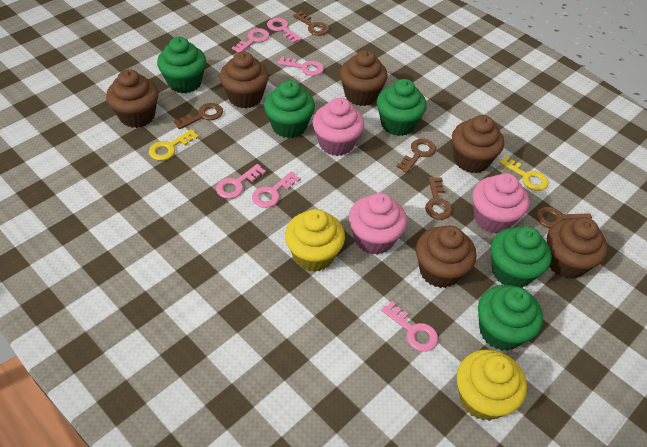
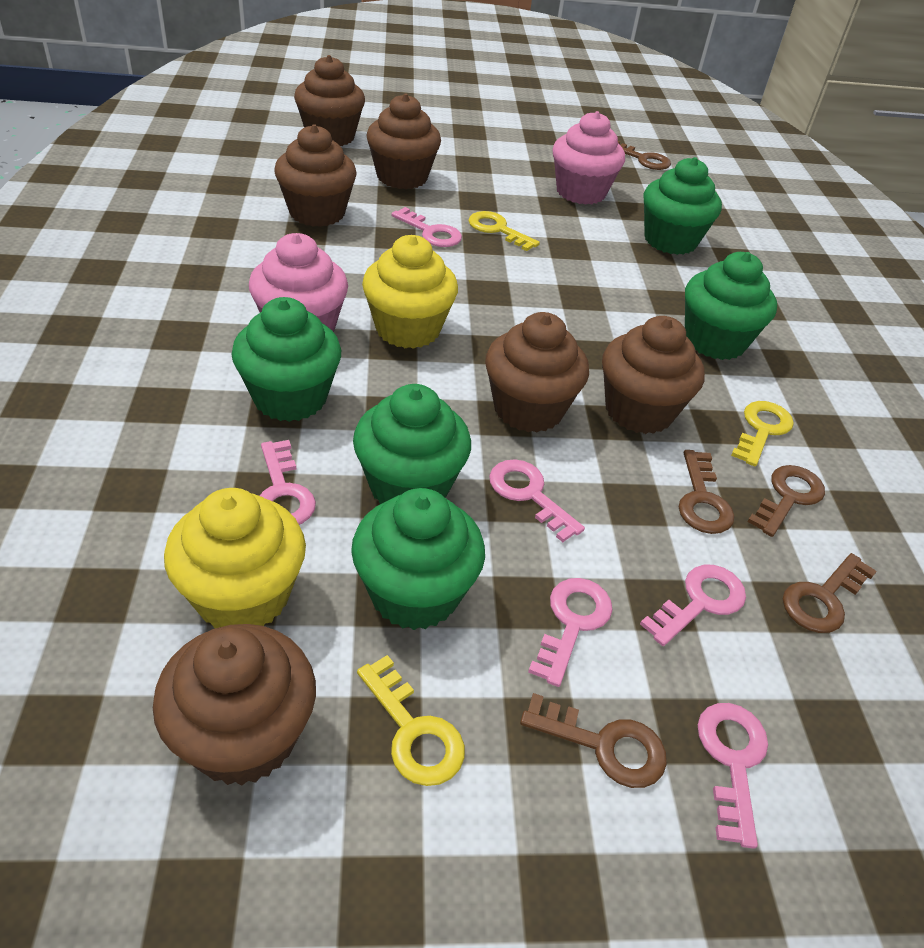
pink cupcake: [313,98,364,156] [349,193,407,255] [473,173,529,234] = 3 -> [249,233,348,332] [553,111,625,205] = 2
yellow key: [149,129,199,161] [499,155,549,191] = 2 -> [357,655,465,786] [468,211,540,251] [731,401,794,466] = 3

